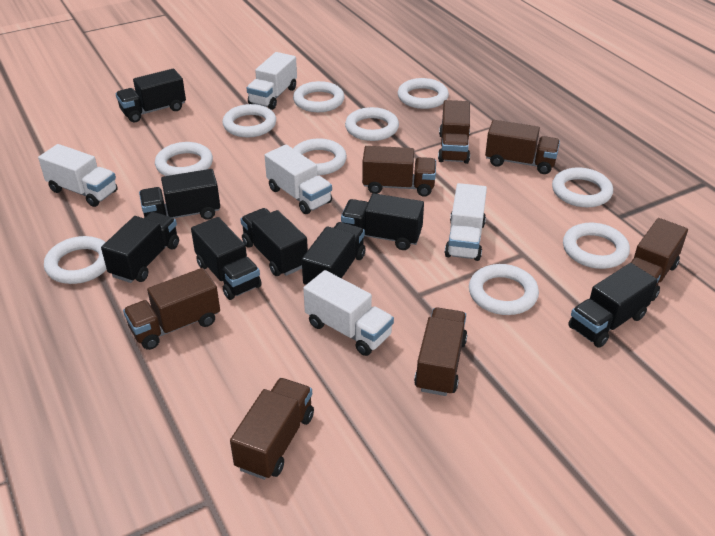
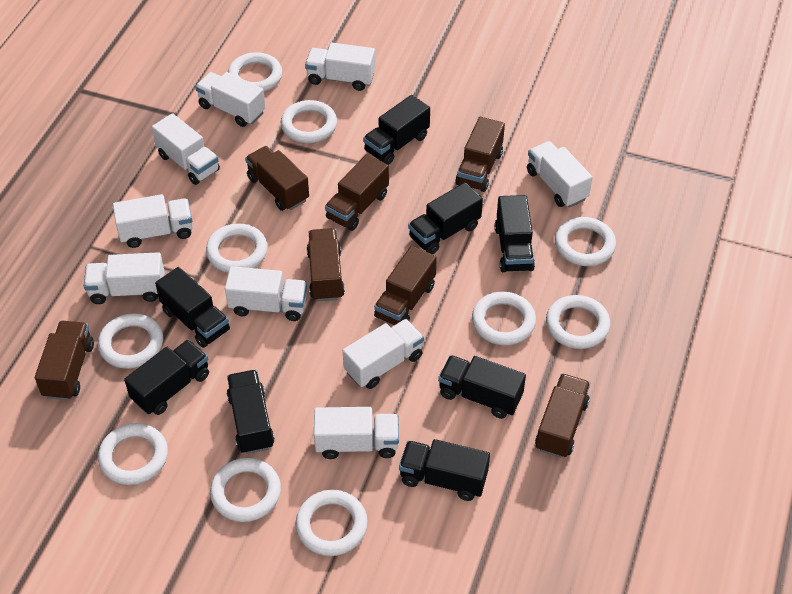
white truck: [38,144,118,207] [247,52,297,110] [265,145,332,214] [303,270,394,356] [445,183,487,261] = 5 -> [84,252,165,304] [113,194,193,248] [152,113,220,185] [195,72,266,127] [225,266,307,321] [305,43,375,91] [314,407,399,459] [343,319,424,389] [527,141,593,208] = 9

